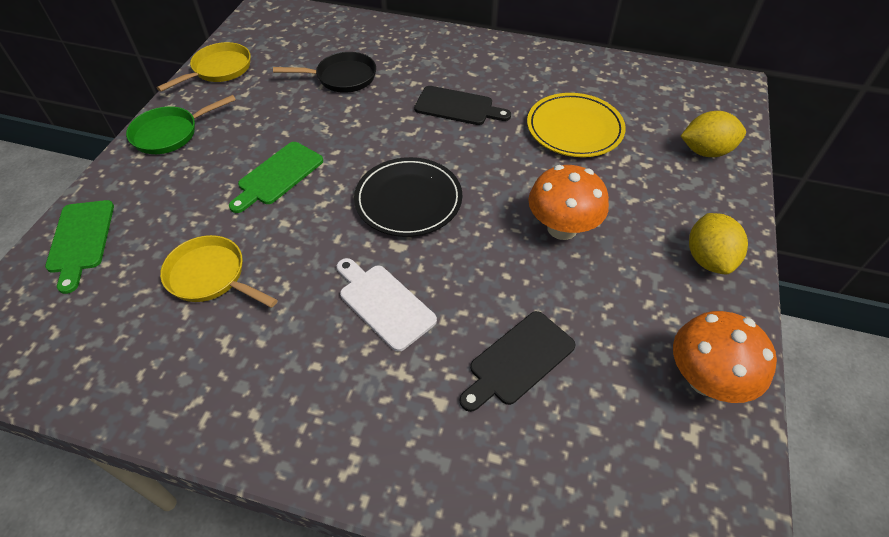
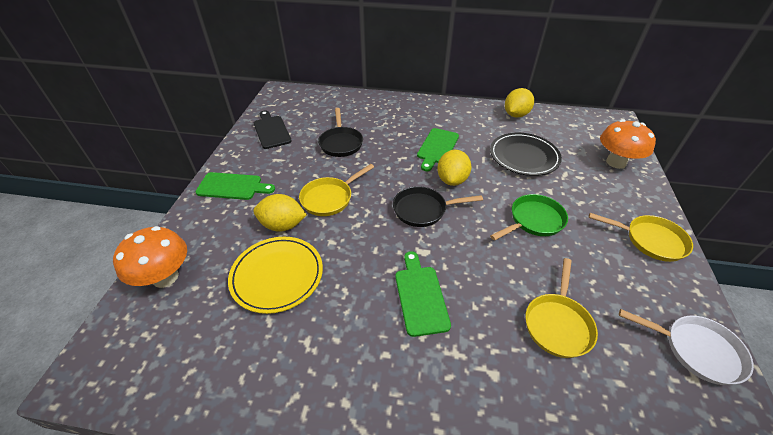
black cutting board: [414,86,511,125] [460,311,576,412] = 2 -> [254,110,292,149] = 1
black pan: [273,52,376,93] = 1 -> [318,108,363,157] [393,186,483,227] = 2
green cutting board: [45,200,114,294] [229,142,323,213] = 2 -> [195,172,275,200] [395,251,451,337] [417,128,459,171] = 3
white cutting board: [337,258,437,352] = 1 -> none = 0
white pan: none = 0 -> [619,309,754,385] = 1
yellow lemon: [681,111,746,157] [689,213,748,274] = 2 -> [253,194,307,232] [437,150,471,186] [505,88,534,117] = 3
yellow pan: [157,42,251,92] [160,235,278,308] = 2 -> [299,164,374,216] [525,258,598,358] [589,213,693,262] = 3

